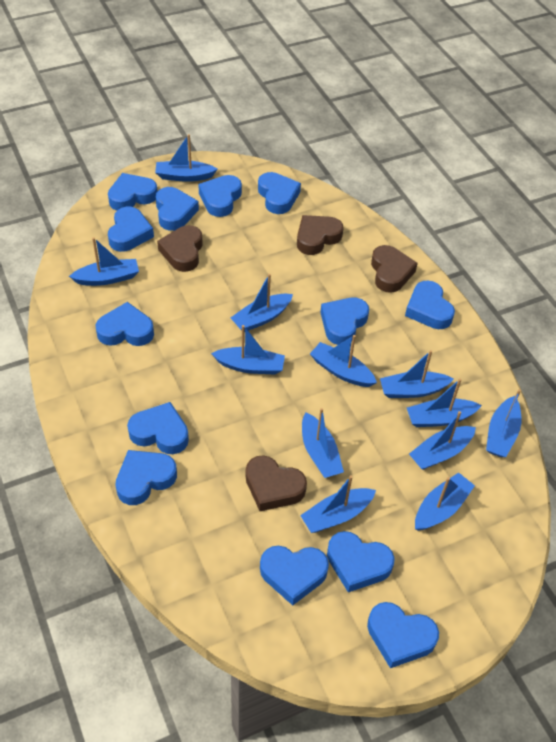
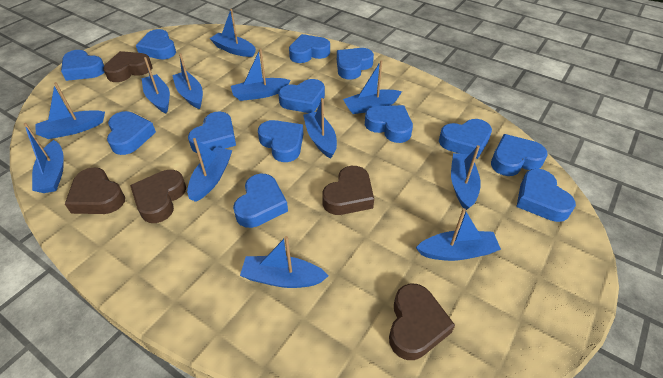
brown heart: [157,225,203,272] [246,455,307,511] [297,215,344,255] [371,245,418,293] = 4 -> [65,168,125,214] [103,51,153,82] [130,170,186,223] [322,166,374,215] [389,284,455,360] = 5

